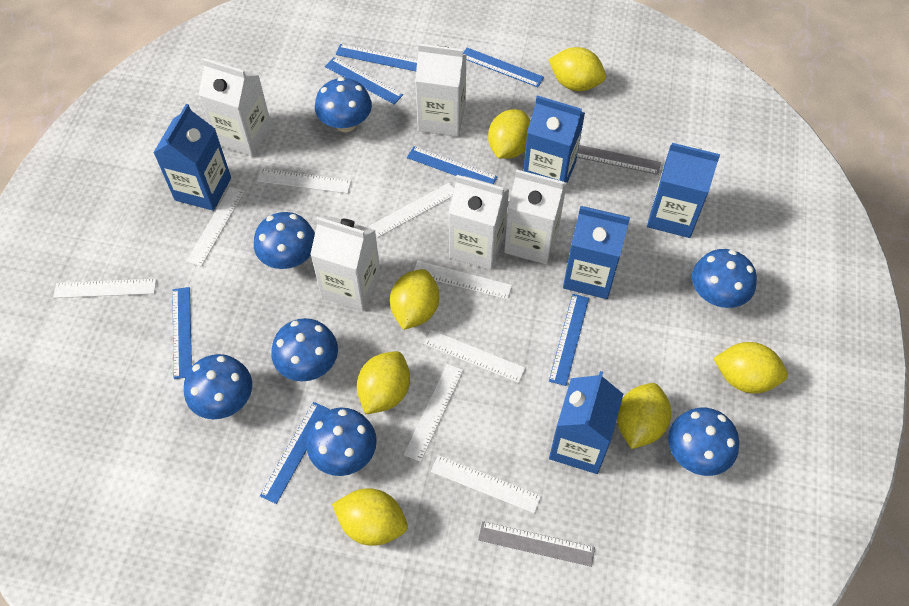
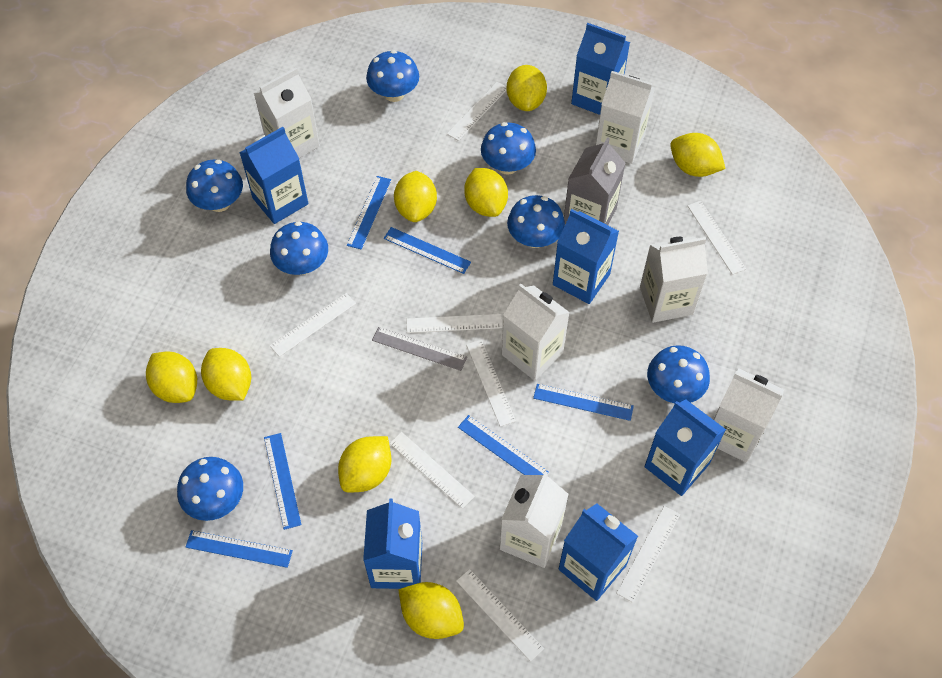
blue carton: [153,104,231,211] [523,95,585,183] [549,371,623,474] [563,206,630,299] [647,143,720,238] = 5 -> [239,127,309,224] [363,499,422,589] [553,209,619,304] [559,503,638,601] [571,23,630,115] [644,399,726,496] = 6
blue ruler: [172,287,192,379] [260,402,329,504] [325,58,403,104] [336,44,417,72] [407,146,497,184] [463,48,544,87] [549,294,589,386] = 7 -> [186,530,293,568] [264,433,301,530] [347,176,391,249] [384,227,471,274] [458,415,549,475] [533,384,634,421] = 6
grey carton: none = 0 -> [564,137,626,225] = 1
grey ruler: [478,521,595,567] [577,145,661,175] = 2 -> [372,327,467,371] = 1
white carton: [198,58,272,156] [310,216,381,311] [415,44,467,137] [448,175,509,270] [504,170,567,264] = 5 -> [253,68,320,158] [500,471,569,568] [502,284,570,381] [596,71,655,164] [640,236,708,323] [713,369,784,463] = 6
yellow lemon: [332,488,408,546] [357,351,410,415] [390,269,439,330] [488,109,530,159] [548,47,606,91] [617,383,671,449] [713,342,788,394] = 7 -> [146,351,197,403] [201,348,251,401] [338,436,391,492] [394,171,437,222] [398,582,464,639] [464,168,508,217] [507,65,547,111] [670,133,725,177] = 8

